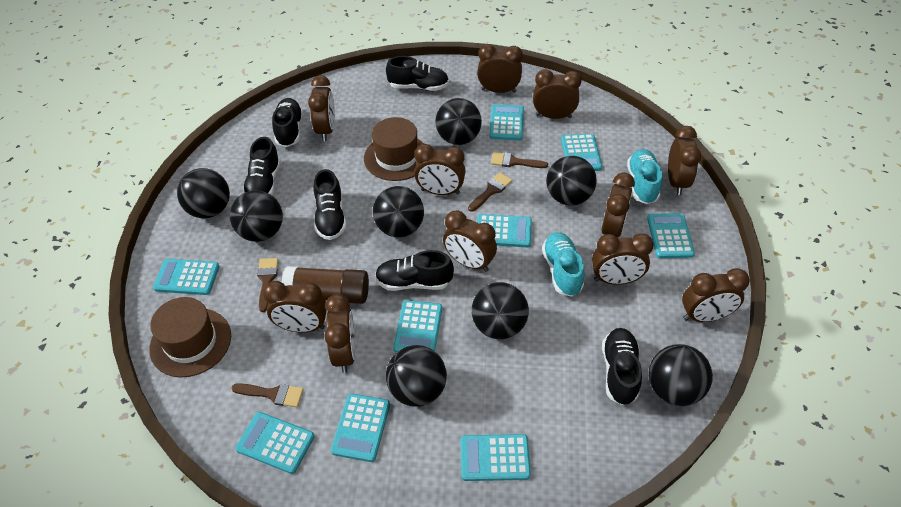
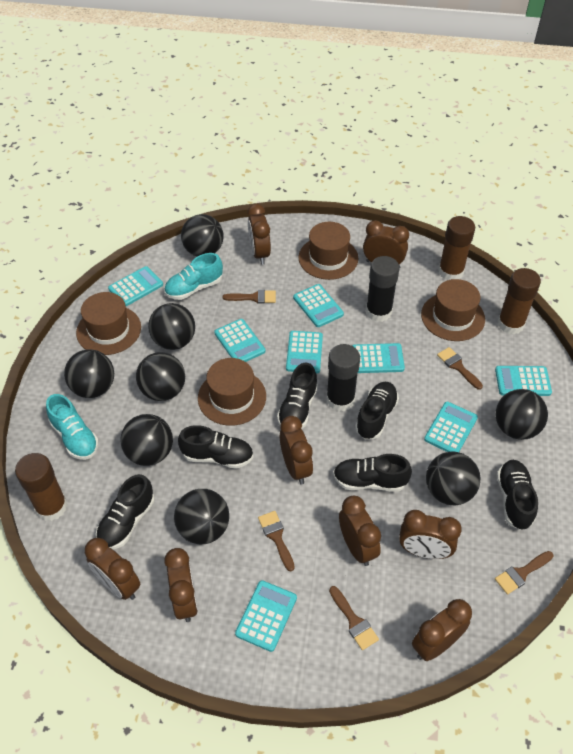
black glue stick: none = 0 -> [326,344,360,411] [366,256,399,322] = 2
brown brush: [232,383,304,407] [257,258,278,312] [468,172,512,212] [491,152,548,168] = 4 -> [223,290,276,304] [258,511,295,572] [329,586,379,650] [437,347,483,390] [495,551,553,595] = 5
brown clock: [263,281,327,333] [308,75,335,141] [324,294,355,373] [414,144,465,195] [443,210,497,272] [477,44,523,93] [533,69,582,119] [592,233,654,285] [602,173,635,237] [668,126,701,195] [682,268,750,322] = 11 -> [85,538,140,600] [164,548,198,622] [248,204,271,265] [280,416,313,484] [339,496,381,566] [363,220,409,268] [399,510,462,559] [412,599,472,661] = 8
brown glue stick: [282,266,369,304] = 1 -> [15,453,68,521] [438,216,475,280] [498,268,541,334] = 3
brown hat: [149,297,231,377] [364,117,424,181] = 2 -> [76,292,141,355] [198,358,266,426] [298,222,358,280] [421,279,485,341] = 4
turquoise calculator: [153,259,220,295] [235,412,315,474] [331,393,390,462] [393,300,442,353] [460,434,531,481] [477,214,532,247] [489,104,524,140] [561,134,602,171] [647,213,695,258] = 9 -> [108,266,163,306] [214,319,266,362] [235,580,297,652] [286,331,323,373] [293,284,344,327] [352,343,405,373] [424,402,478,452] [495,366,552,396] = 8

